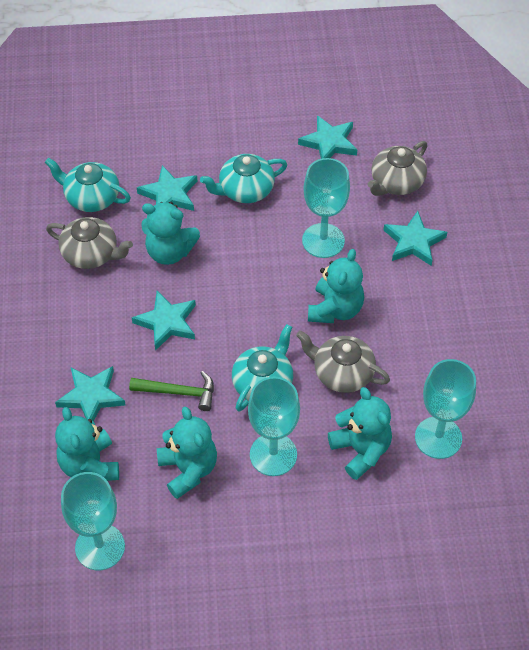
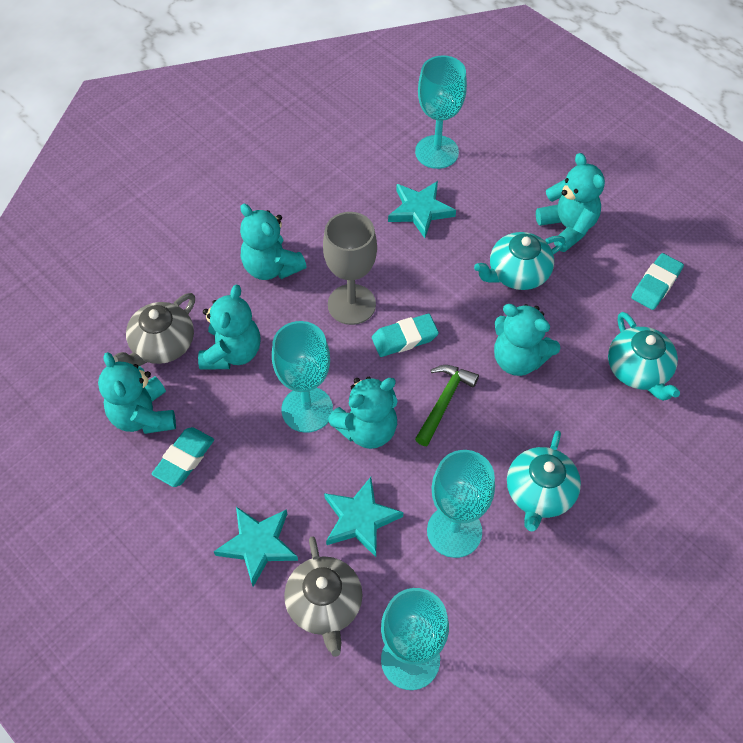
grey goblet: none = 0 -> [323,212,377,325] = 1
grey teapot: [46,217,133,269] [296,330,390,393] [368,141,427,196] = 3 -> [113,293,195,366] [284,536,363,657] = 2
turquoise eraser: none = 0 -> [152,427,214,487] [372,314,439,357] [631,253,684,310] = 3
turquoise star: [55,366,126,421] [132,291,196,351] [137,165,197,211] [298,115,357,159] [383,211,447,266] = 5 -> [214,507,298,587] [324,477,403,557] [388,181,456,238] = 3
turquoise teddy bear: [55,407,119,481] [141,202,200,265] [157,406,217,499] [308,249,364,323] [328,387,392,480] = 5 -> [98,352,176,434] [198,285,261,369] [240,204,307,280] [328,377,397,449] [494,304,560,376] [536,153,605,252] = 6

